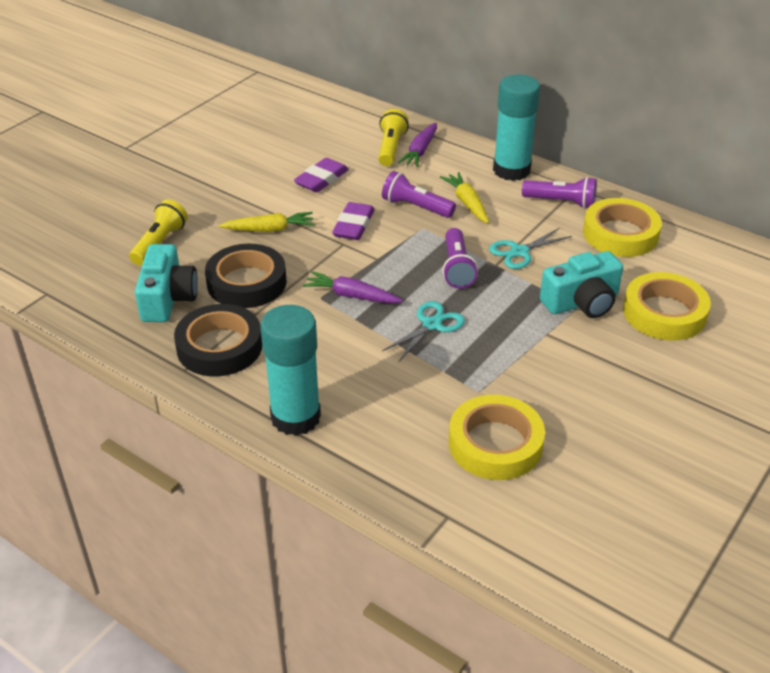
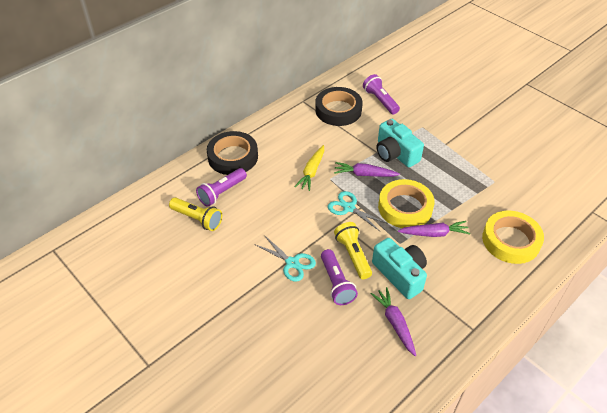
purple carrot: [303,271,403,303] [398,122,437,167] = 2 -> [334,162,400,177] [371,287,416,356] [398,221,470,237] = 3
purple eraser: [294,158,349,192] [332,202,374,240] = 2 -> none = 0
turquoise glue stick: [261,305,321,436] [493,74,540,181] = 2 -> none = 0
yellow carrot: [219,212,315,232] [440,172,489,223] = 2 -> [295,145,324,191] = 1
yellow tape: [449,395,545,480] [583,198,662,257] [623,272,711,341] = 3 -> [378,179,435,228] [482,211,544,264] = 2

